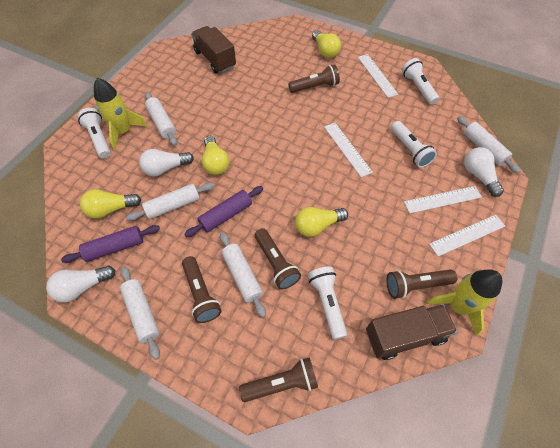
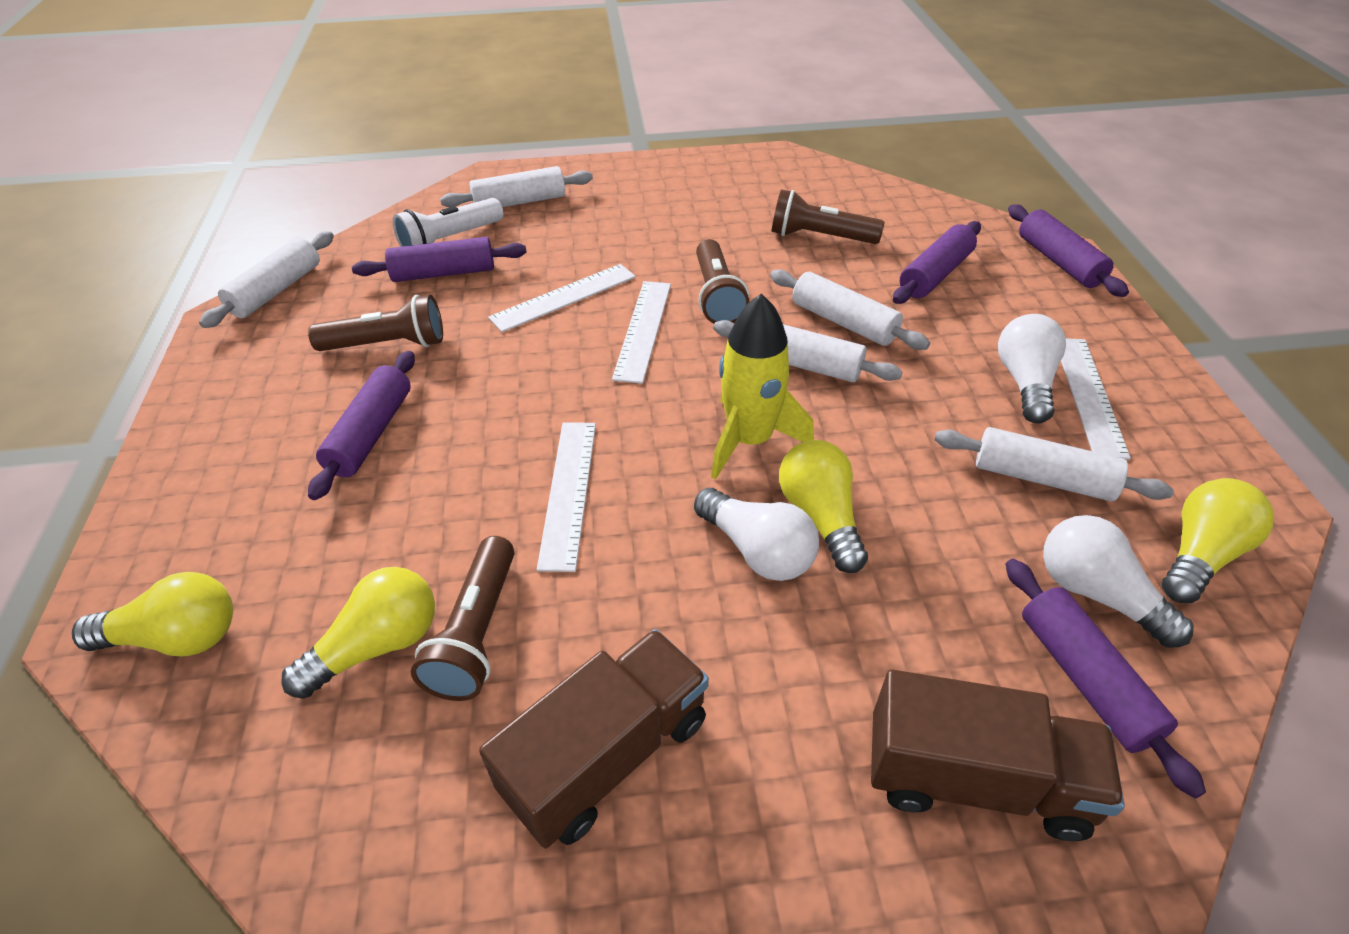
brown flashlight: [182,256,222,323] [239,357,318,402] [255,228,301,289] [288,64,340,93] [386,269,457,299] = 5 -> [308,295,443,351] [411,536,514,701] [696,239,749,323] [772,189,885,244] = 4
purple rolling pin: [61,225,160,263] [184,186,263,238] = 2 -> [308,351,415,500] [352,237,527,282] [893,221,981,304] [1006,559,1206,798] [1008,204,1129,297] = 5
white flashlight: [78,108,111,159] [308,266,347,340] [391,121,437,168] [402,58,439,105] = 4 -> [393,198,504,247] = 1
yellow rocket: [94,78,148,150] [426,269,502,336] = 2 -> [711,294,814,480] = 1

